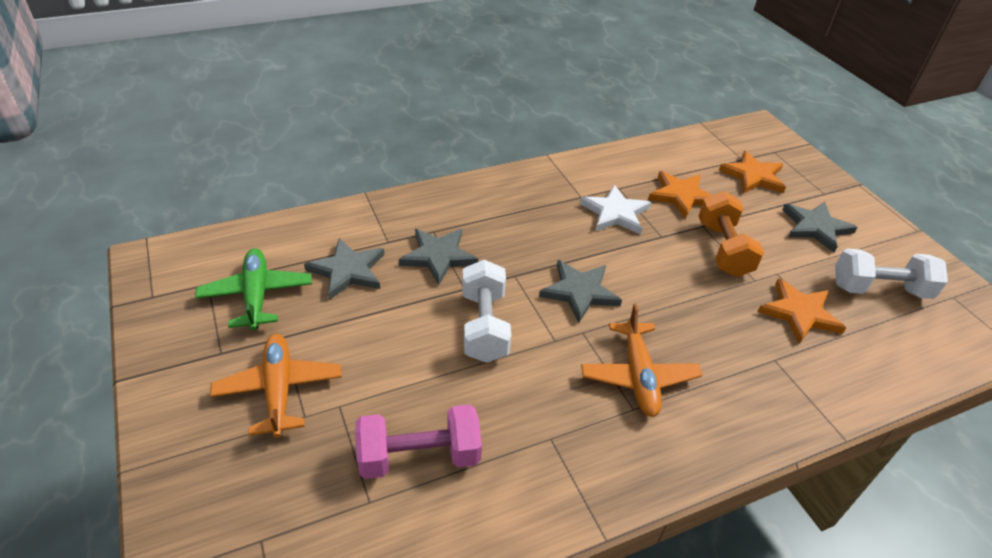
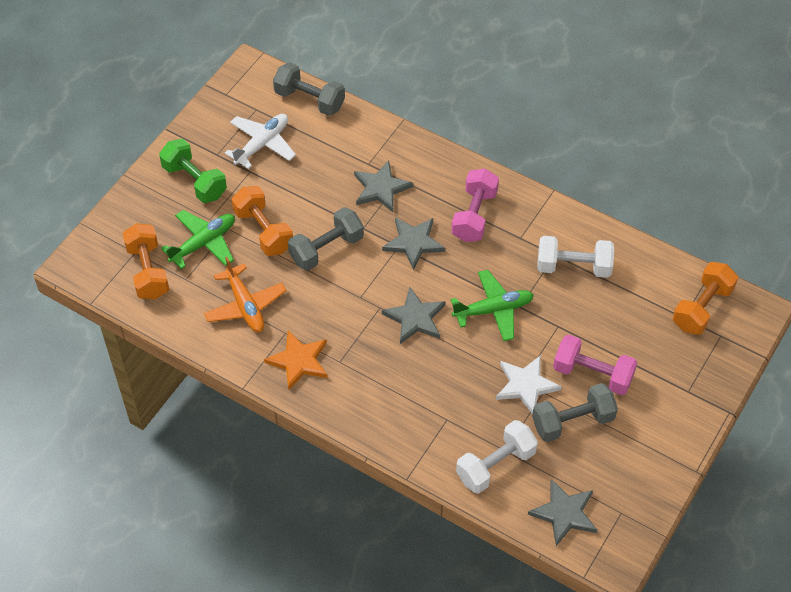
green dumbbell: none = 0 -> [159,139,227,203] = 1
green plane: [195,248,312,330] = 1 -> [161,210,235,269] [451,270,534,341] = 2
grey dumbbell: none = 0 -> [273,62,345,116] [288,207,364,271] [532,383,618,442] = 3
orange dumbbell: [699,191,764,277] = 1 -> [122,223,169,299] [232,186,293,256] [673,262,738,335] = 3
orange plane: [210,334,342,438] [581,304,703,417] = 2 -> [204,257,287,332] = 1
orange star: [648,171,713,219] [719,151,786,194] [758,278,846,344] = 3 -> [264,331,328,390] = 1
pink dumbbell: [355,404,482,479] = 1 -> [451,168,499,242] [553,335,637,395] = 2
white plane: none = 0 -> [225,114,296,169] = 1

